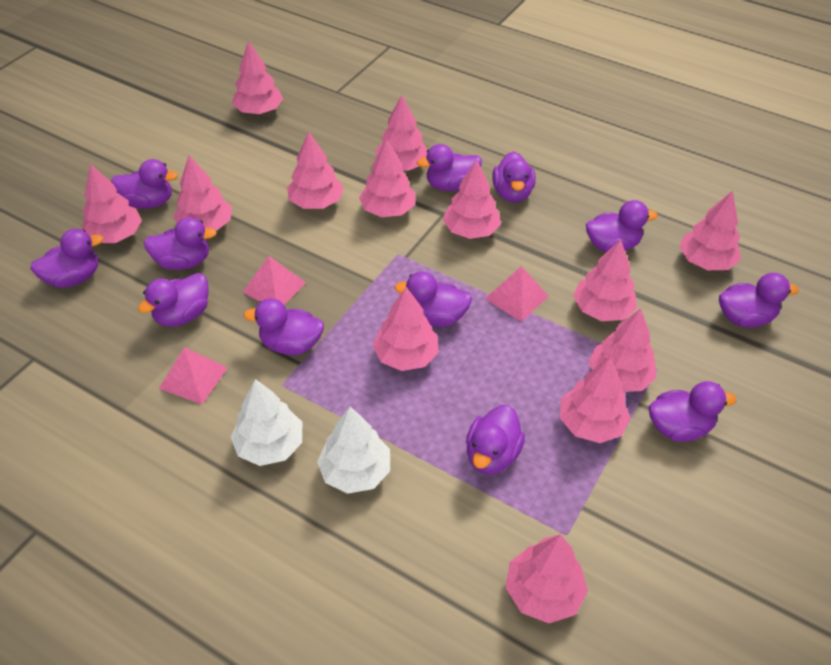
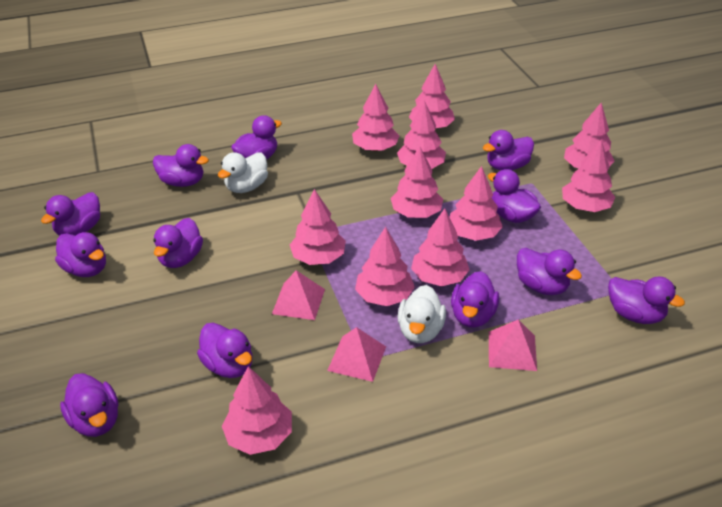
pink tree: [82,164,142,243] [173,155,232,231] [232,41,283,114] [287,132,344,209] [359,139,415,217] [372,287,439,371] [376,95,427,171] [443,160,501,239] [506,534,588,623] [560,357,631,443] [573,240,637,321] [588,308,656,392] [679,191,741,270] = 13 -> [222,366,292,455] [290,189,346,265] [352,84,399,151] [355,227,415,306] [391,146,443,218] [397,101,446,169] [409,64,455,128] [411,209,470,286] [450,166,503,241] [562,140,616,212] [564,103,615,168] = 11
white duck: none = 0 -> [218,152,268,193] [397,285,446,343] = 2
white tree: [230,379,302,466] [317,407,390,494] = 2 -> none = 0

